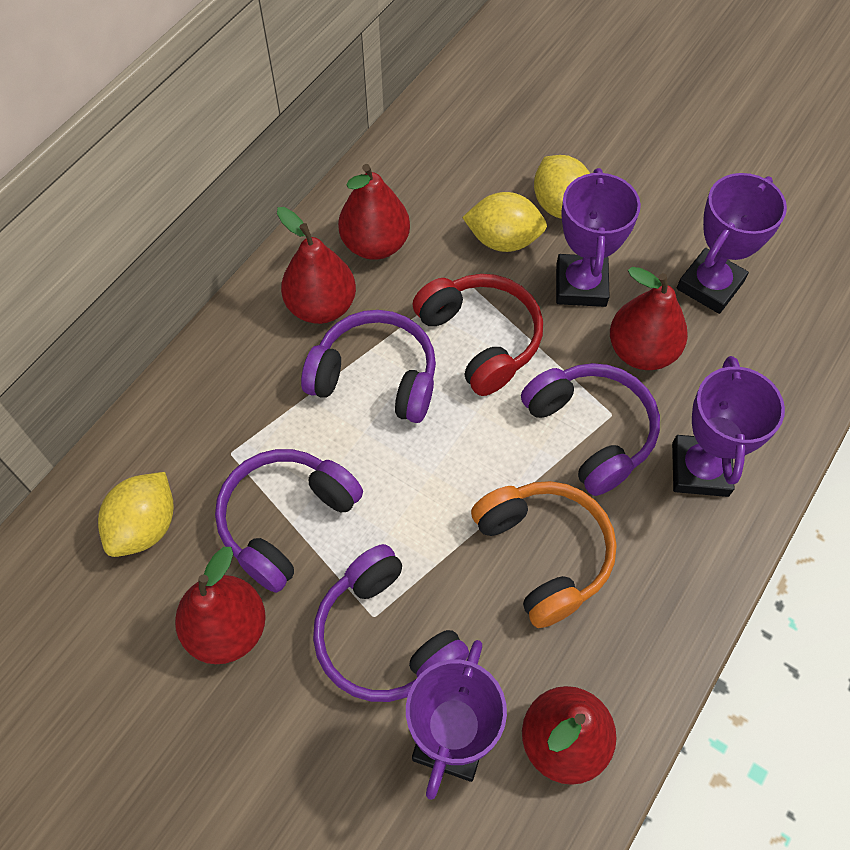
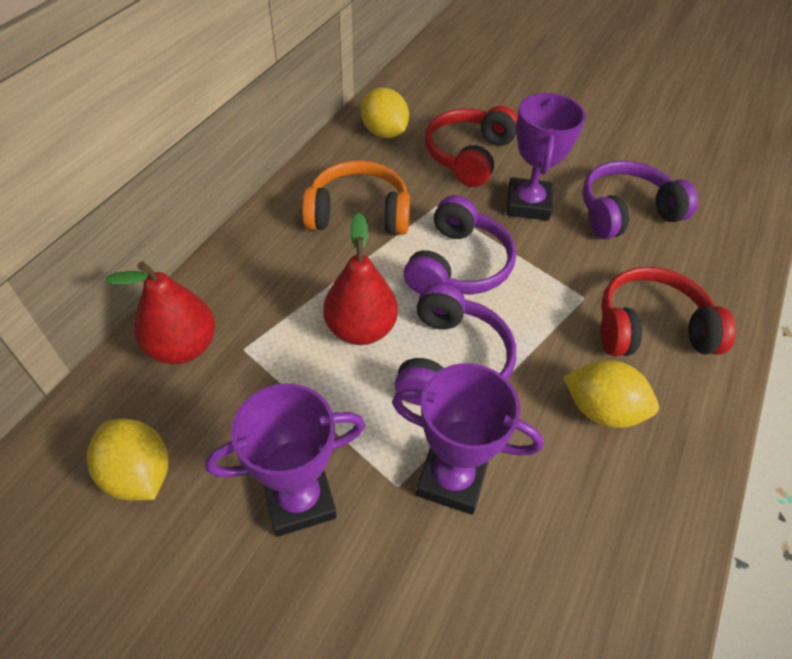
purple headphones: [215,449,363,593] [301,310,436,423] [313,544,469,702] [521,363,660,496] = 4 -> [395,283,516,406] [404,195,516,294] [582,160,698,239] = 3
purple trophy: [406,640,507,800] [556,168,641,307] [672,356,785,497] [677,173,787,314] = 4 -> [205,383,365,537] [392,363,544,515] [507,93,586,221] = 3
red headphones: [412,274,543,396] = 1 -> [425,106,518,187] [600,266,736,356] = 2
red pear: [175,547,266,664] [277,207,356,324] [338,164,410,260] [522,686,617,785] [610,267,688,370] = 5 -> [105,261,215,364] [323,212,398,345] = 2

